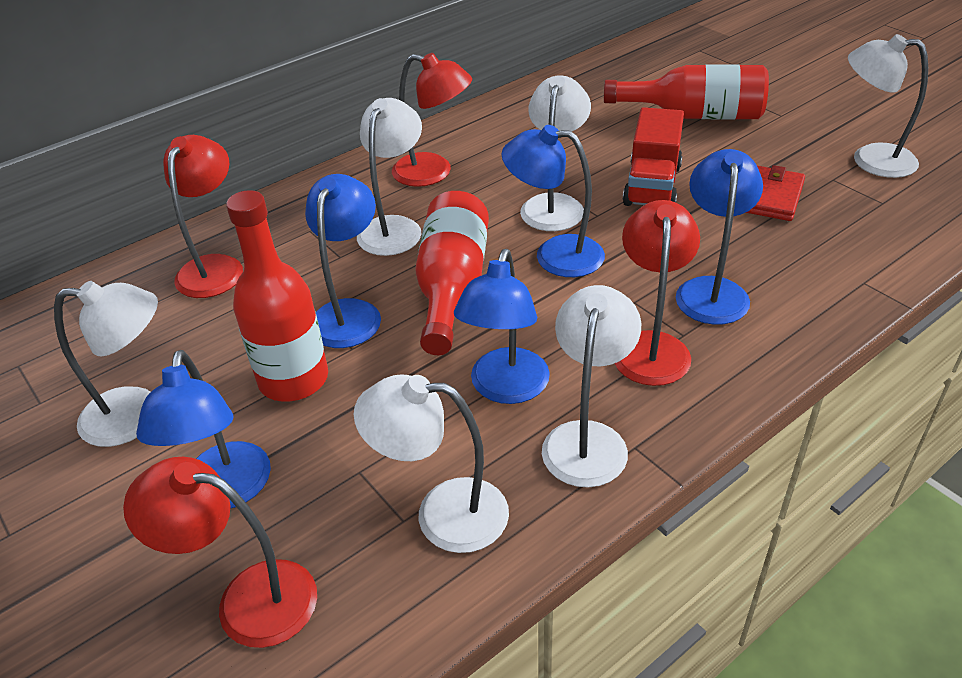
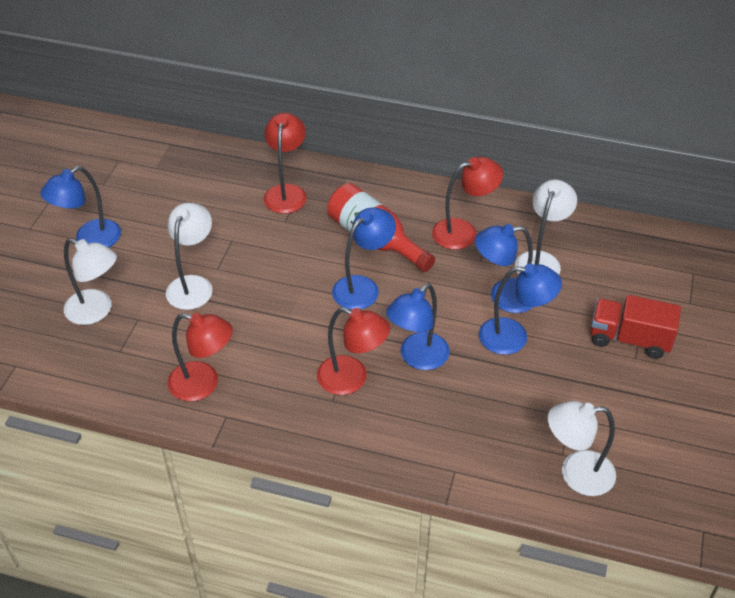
red bottle: [226,190,328,402] [415,191,489,355] [604,64,769,120] = 3 -> [327,183,435,272] = 1
red wallet: [746,165,805,221] = 1 -> none = 0
white lamp: [54,281,158,447] [354,374,509,553] [357,98,422,256] [520,76,591,231] [542,285,641,488] [848,34,928,178] = 6 -> [64,238,117,325] [166,203,213,310] [515,180,577,275] [548,401,616,496] = 4

